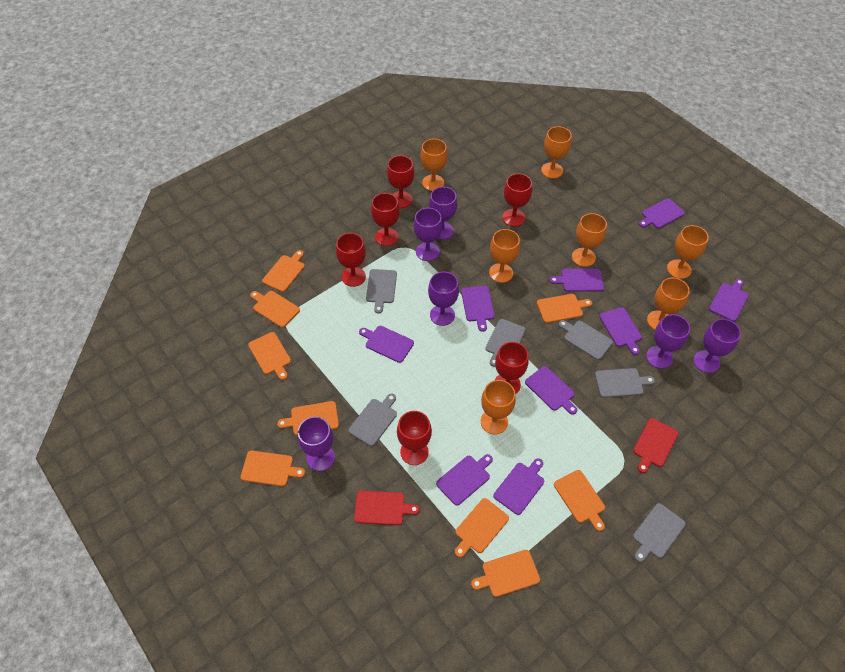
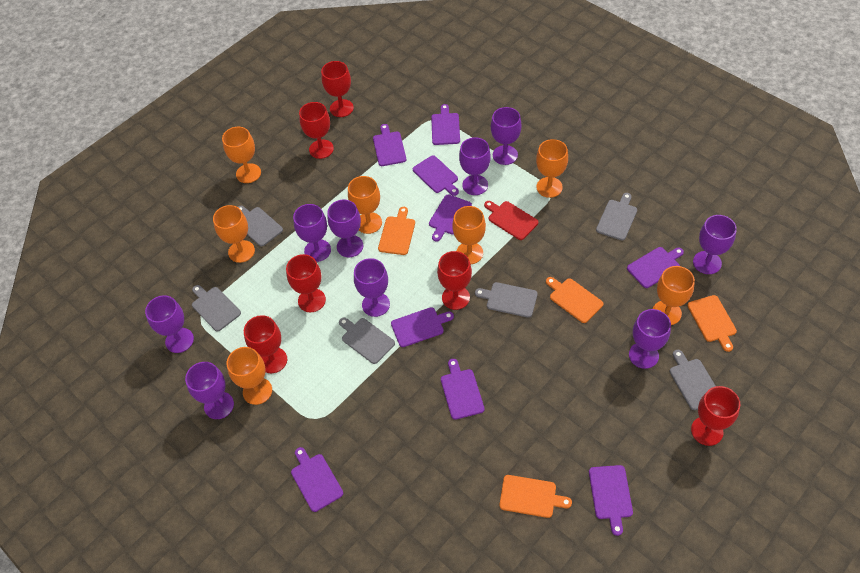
orange cutting board: [240,451,305,486] [248,332,291,380] [250,291,300,328] [262,250,305,292] [277,401,339,436] [455,498,509,557] [471,550,540,597] [537,294,592,323] [554,470,605,531] = 9 -> [378,207,415,255] [500,475,572,518] [546,277,604,323] [687,295,737,352] = 4
purple goblet: [297,417,335,471] [414,208,443,261] [428,272,459,326] [429,187,457,240] [646,314,690,369] [693,319,741,373] = 6 -> [145,295,194,353] [185,362,234,419] [293,204,331,262] [327,200,363,257] [354,258,390,317] [459,137,491,195] [491,107,522,165] [629,309,671,369] [693,215,737,274] = 9
red cutting board: [354,490,420,525] [633,418,679,473] = 2 -> [484,201,538,240] = 1

